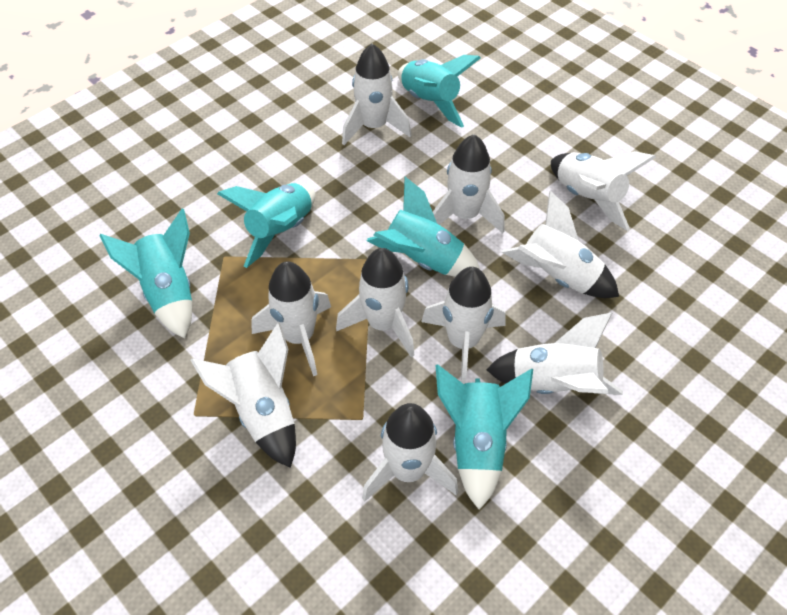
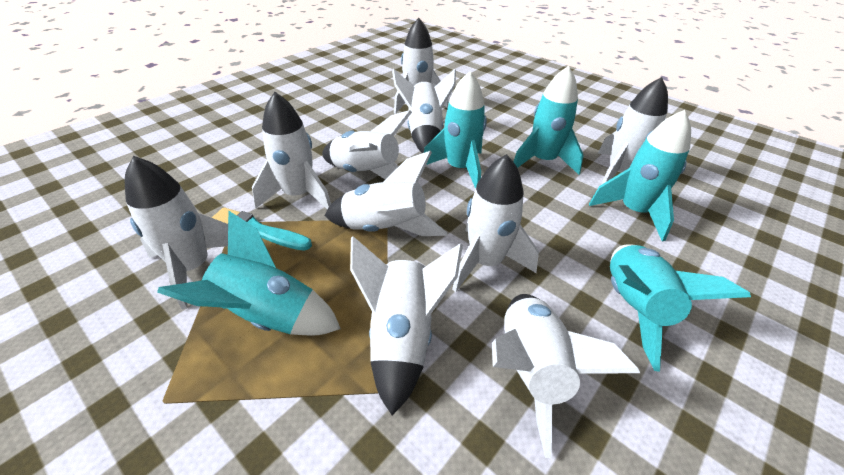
turquoise brush: none = 0 -> [212,207,312,251] = 1

